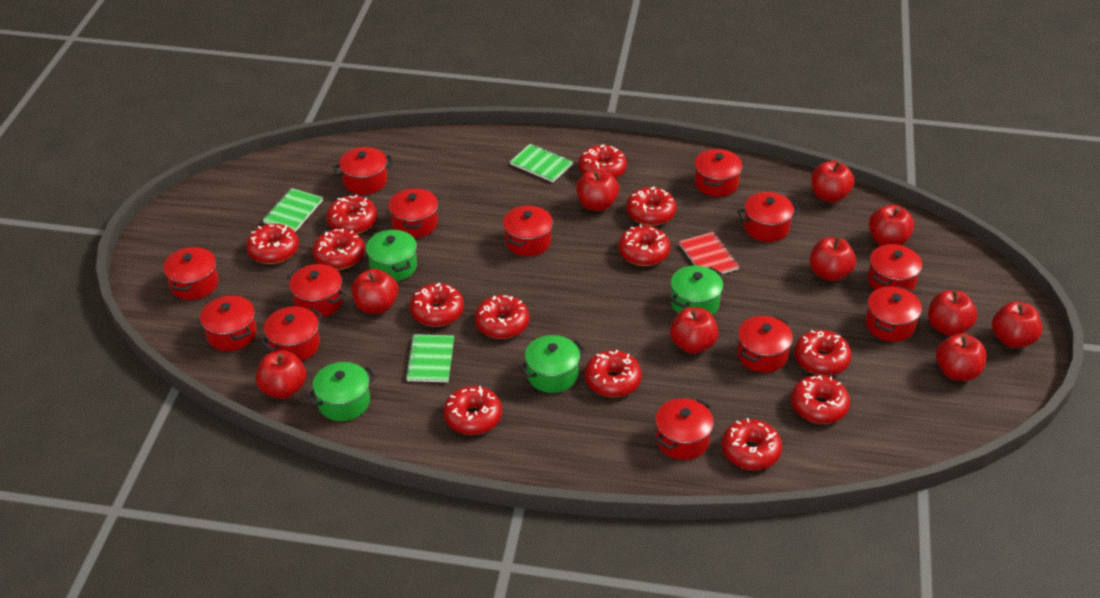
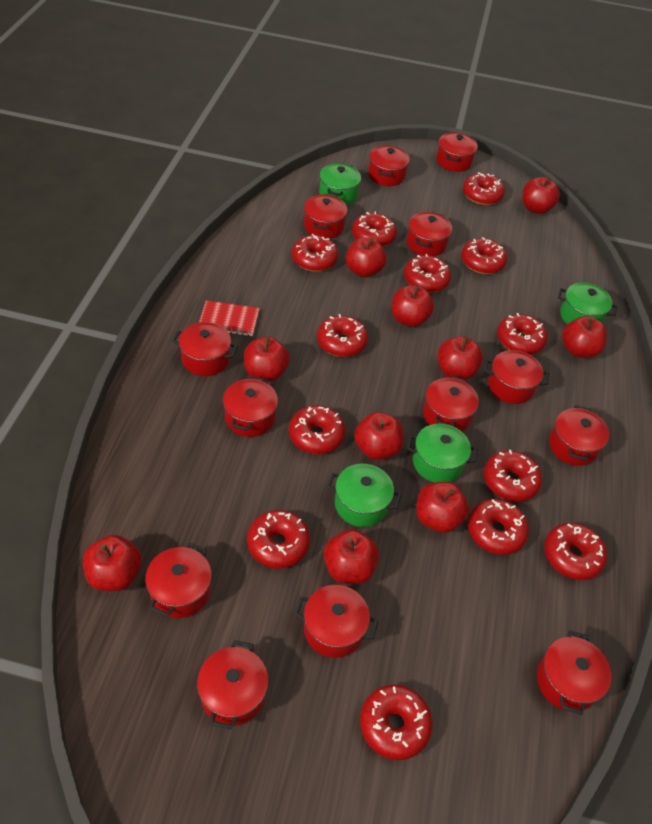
green notebook: [263,188,323,232] [406,334,454,382] [510,144,573,182] = 3 -> none = 0

